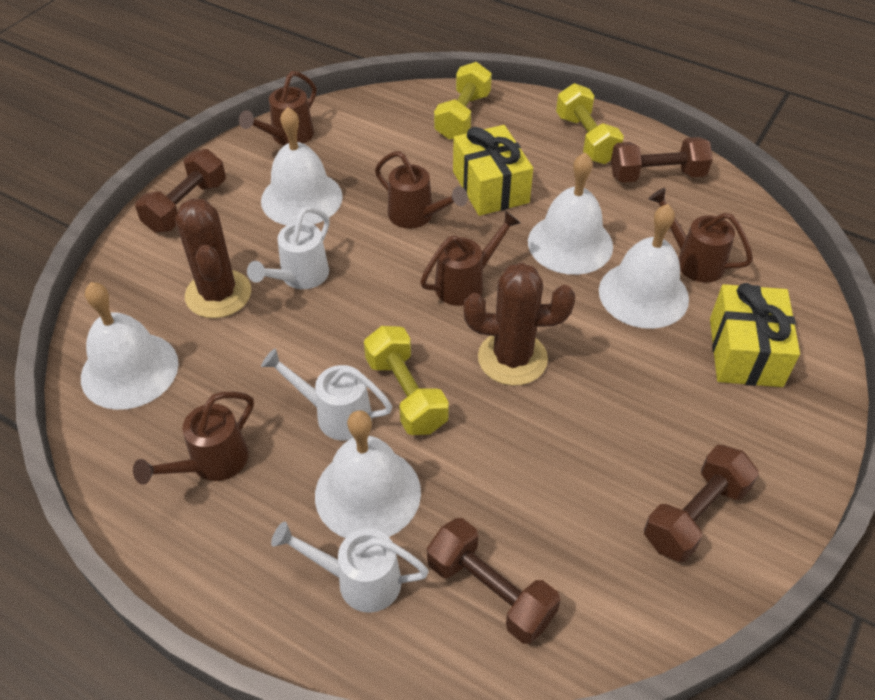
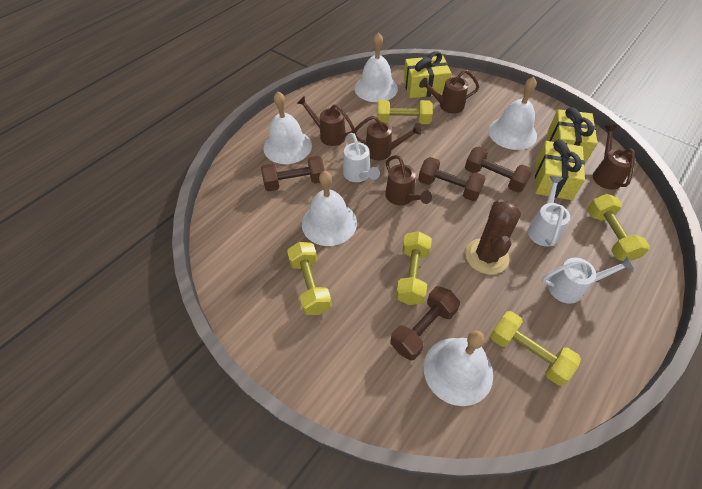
brown cactus: [176,198,251,318] [464,263,575,386] = 2 -> [465,199,521,275] = 1
yellow dumbbell: [364,326,449,435] [434,62,492,140] [556,83,624,164] = 3 -> [287,242,332,315] [377,100,433,124] [396,231,432,305] [490,311,581,385] [587,194,650,261] = 5
yellow gift: [453,125,533,216] [710,283,800,387] = 2 -> [403,51,451,98] [535,140,585,200] [548,107,597,164] = 3

